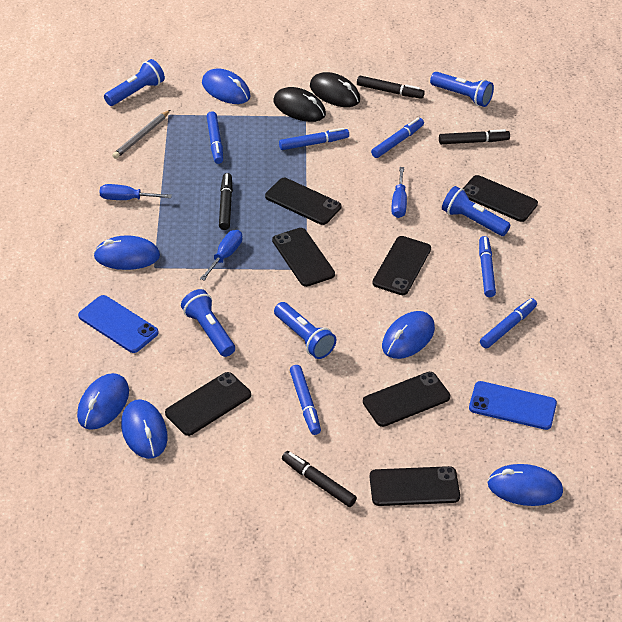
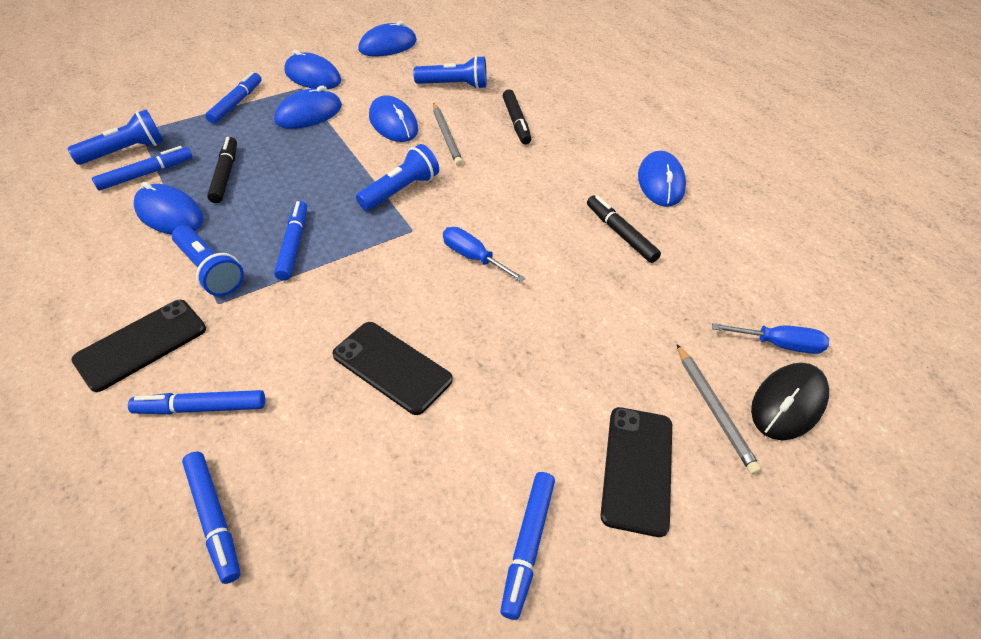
black marker: [219,173,233,230] [282,451,357,507] [357,76,425,99] [439,129,510,144] = 4 -> [207,137,237,203] [503,89,531,145] [587,195,661,263] = 3
black mouse: [274,87,326,122] [310,72,360,107] = 2 -> [751,363,829,440] = 1
black phone: [165,372,251,436] [265,178,342,225] [272,228,335,287] [363,372,450,427] [369,466,460,506] [372,236,431,295] [463,175,538,222] = 7 -> [71,300,206,392] [332,322,453,415] [600,407,672,537] = 3
blue flashlight: [104,59,165,106] [181,289,235,357] [274,302,336,359] [430,72,494,107] [442,186,511,236] = 5 -> [67,109,164,165] [172,225,244,296] [356,144,439,211] [413,56,487,89] = 4
blue phone: [78,295,159,353] [469,381,557,430] = 2 -> none = 0
blue screwdriver: [99,184,172,200] [200,230,242,281] [391,167,407,218] = 3 -> [443,227,525,282] [712,323,829,354] = 2
grey pencil: [112,110,170,159] = 1 -> [433,103,463,166] [677,344,761,475] = 2

